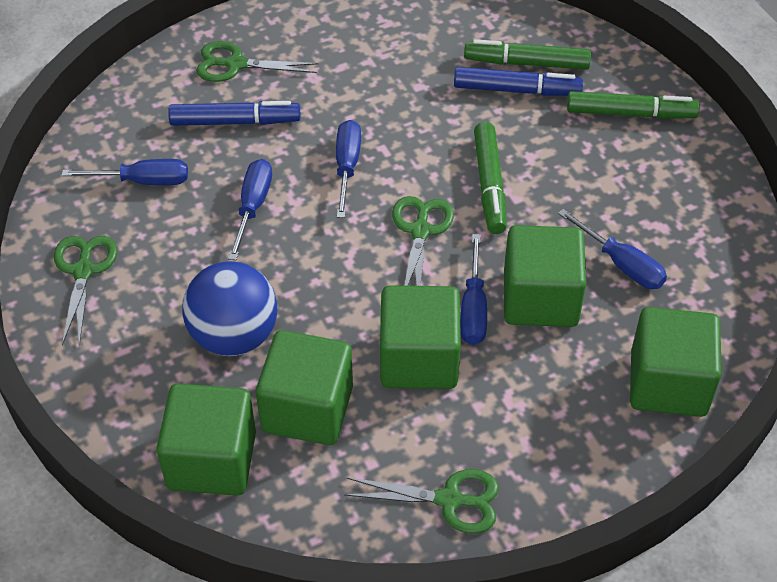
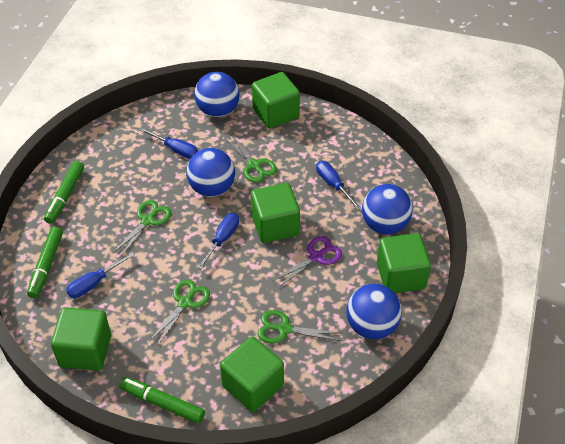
blue ball: [182,261,277,356] = 1 -> [186,148,235,197] [194,72,240,117] [347,284,402,339] [362,184,413,235] = 4
blue marker: [168,101,300,126] [454,67,583,96] = 2 -> none = 0
blue screwdriver: [62,159,188,185] [228,159,272,260] [336,120,361,218] [460,234,487,345] [558,209,667,289] = 5 -> [66,252,134,298] [140,128,198,159] [197,213,239,269] [316,161,361,210] = 4
purple scissors: none = 0 -> [273,236,342,288] = 1

